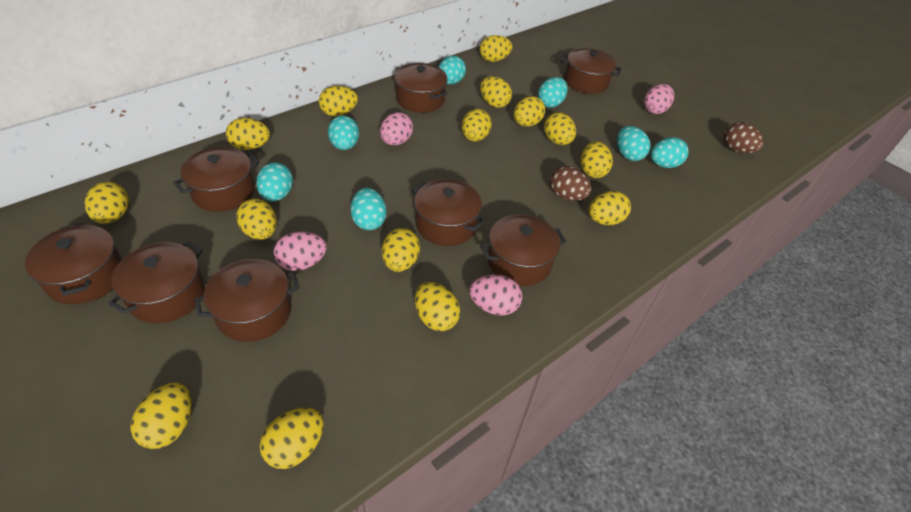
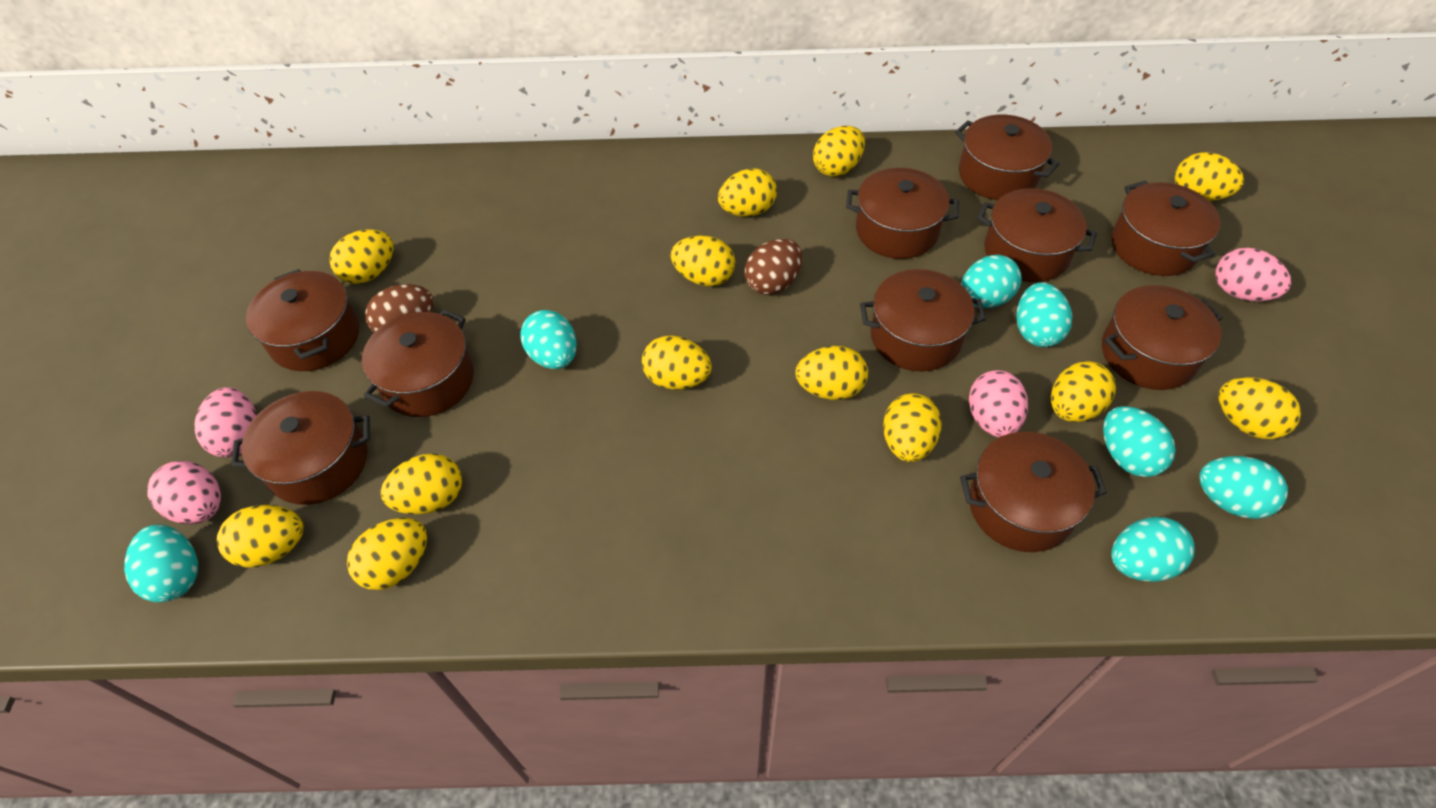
brown pot: [25,223,122,304] [108,241,205,323] [173,147,259,212] [195,259,300,342] [394,63,447,113] [412,179,485,246] [480,214,566,286] [560,48,621,94] = 8 -> [231,391,370,505] [246,269,360,371] [362,309,474,417] [846,168,959,259] [860,269,986,371] [955,115,1059,200] [960,432,1107,552] [978,188,1097,282] [1102,285,1223,390] [1111,181,1221,276] = 10
yellow egg: [85,182,129,224] [130,383,192,449] [226,118,270,150] [236,199,277,240] [260,408,324,469] [319,86,358,116] [382,228,420,272] [415,282,460,331] [461,109,492,142] [479,35,512,62] [480,76,512,108] [514,96,545,127] [544,113,576,145] [581,141,613,178] [589,191,631,225] = 15 -> [217,505,304,568] [329,229,394,284] [347,518,427,590] [381,454,462,514] [642,335,712,390] [671,235,735,287] [718,168,777,217] [795,346,868,400] [813,126,865,177] [883,393,941,462] [1051,361,1116,422] [1175,152,1244,201] [1219,377,1301,439] = 13

